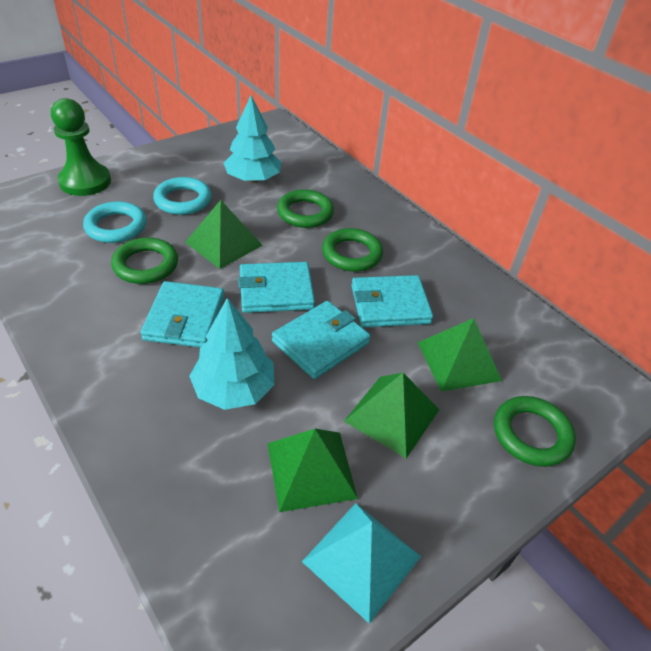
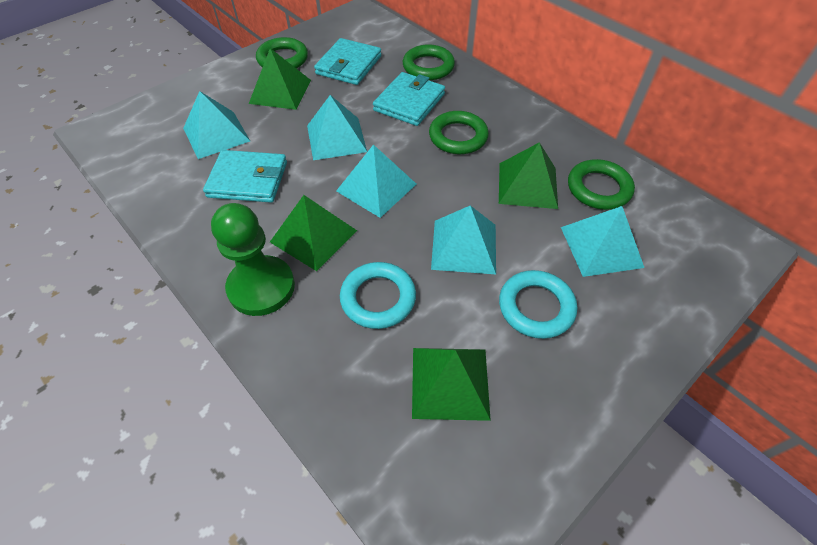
turquoise pyramid: [302,503,421,624] = 1 -> [183,91,250,159] [307,95,367,160] [336,144,416,218] [431,205,496,274] [561,206,644,277] = 5
turquoise tree: [189,298,274,410] [224,95,281,183] = 2 -> none = 0
turquoise wallet: [141,281,224,348] [238,262,315,313] [272,301,371,379] [351,275,433,327] = 4 -> [203,150,287,203] [314,38,381,85] [373,72,445,126] = 3

